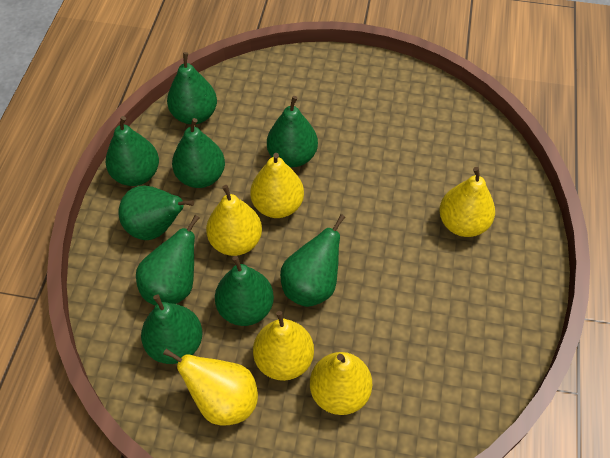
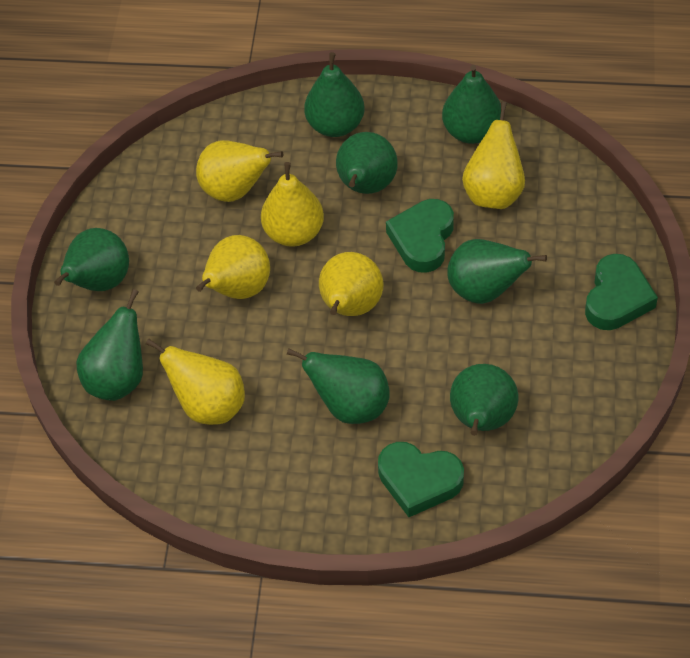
green heart: none = 0 -> [378,442,464,517] [386,199,454,273] [585,254,658,330] = 3
green pear: [106,116,159,186] [118,186,194,240] [136,215,200,306] [141,295,202,364] [167,52,217,124] [172,118,225,188] [215,256,274,326] [267,96,318,167] [280,214,345,307] = 9 -> [54,228,129,291] [76,289,143,401] [287,348,390,424] [304,52,365,137] [336,132,398,194] [442,65,501,144] [447,239,547,304] [450,364,519,436] = 8

